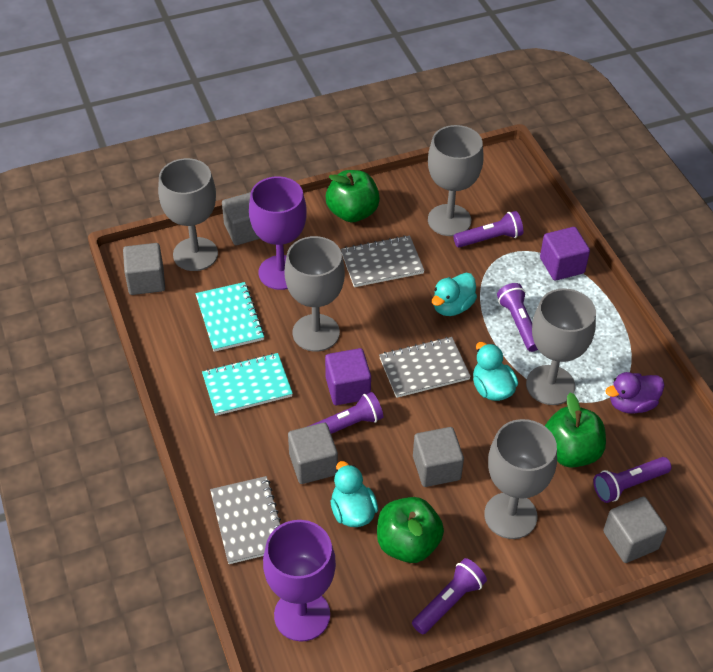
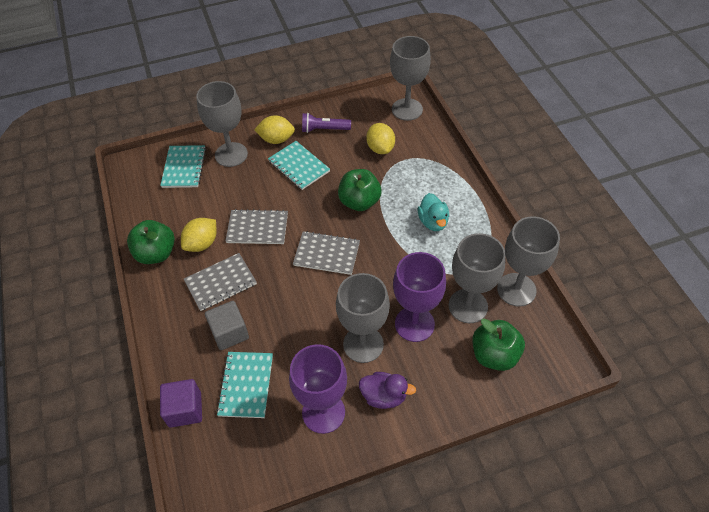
grey cube: [123,243,165,295] [222,192,260,245] [288,423,338,484] [413,427,464,487] [603,497,667,563] = 5 -> [205,301,249,350] = 1
purple cube: [325,348,371,405] [540,227,590,281] = 2 -> [160,379,202,428] = 1
purple flashlight: [307,392,383,434] [412,558,487,634] [453,211,523,248] [497,283,538,352] [593,457,672,503] = 5 -> [302,113,351,133] = 1
turquoise duck: [331,461,378,527] [432,273,477,316] [473,342,518,401] = 3 -> [418,193,449,231] = 1
turquoise notebook: [196,282,265,352] [202,353,293,416] = 2 -> [160,145,206,188] [216,352,273,418] [268,141,330,190] = 3
yellow lemon: none = 0 -> [181,218,217,252] [254,115,295,144] [366,123,395,154] = 3

